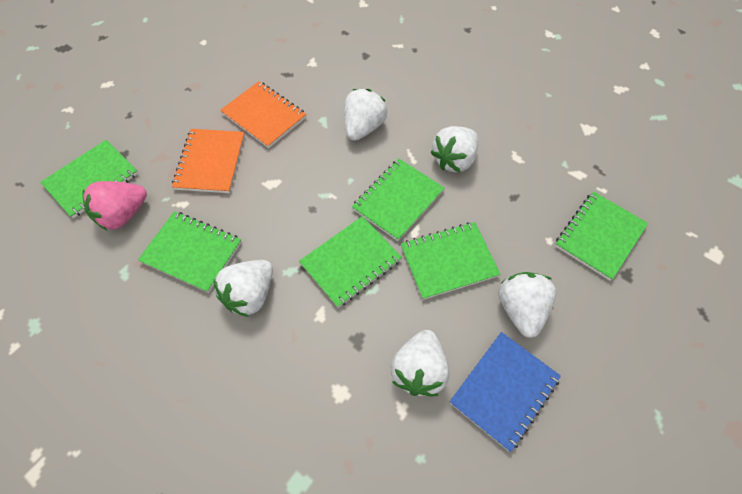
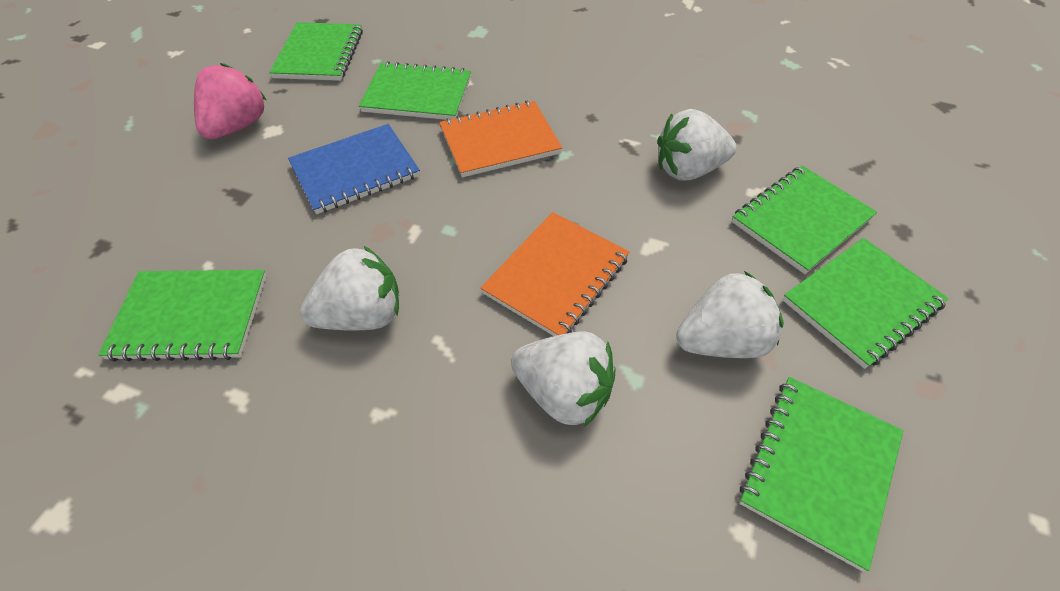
white strawberry: [213,260,273,317] [344,89,387,141] [390,330,449,396] [430,126,478,172] [498,272,556,338] = 5 -> [300,246,399,331] [511,332,615,427] [657,109,736,181] [676,271,784,358] = 4

